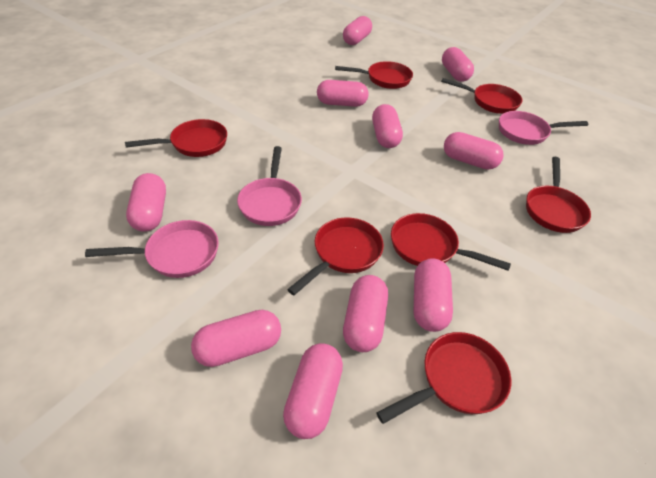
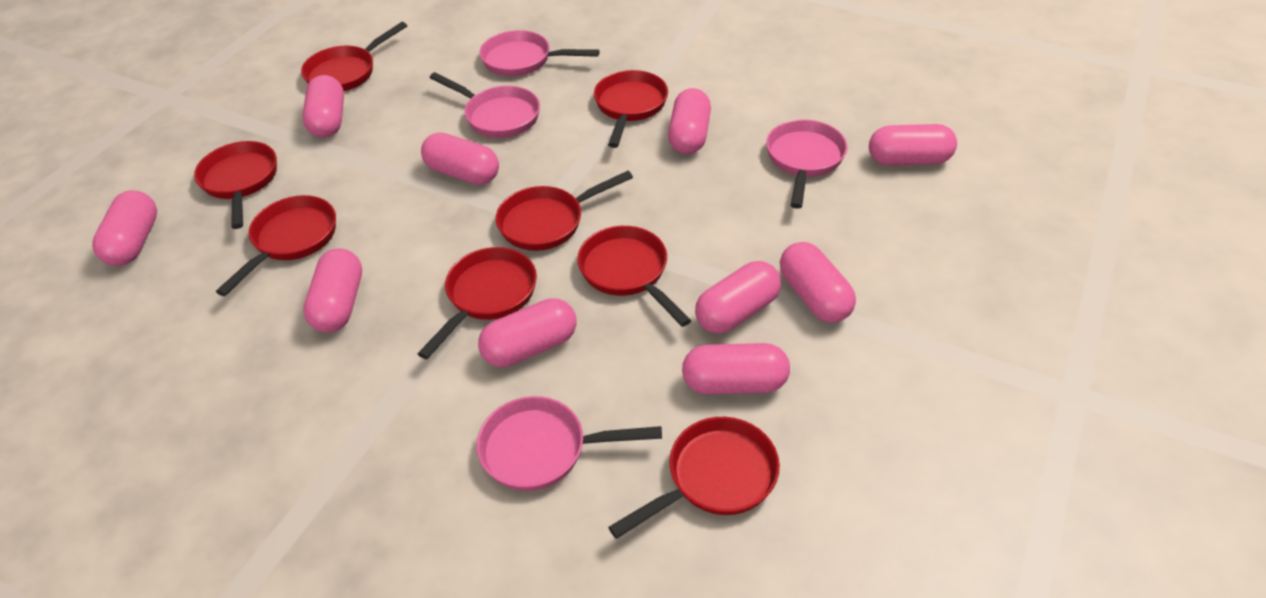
pink pan: [85,220,219,278] [237,146,302,226] [499,111,588,145] = 3 -> [430,72,540,138] [477,396,662,491] [479,30,600,76] [766,119,847,209] = 4
red pan: [125,119,227,157] [287,217,384,295] [335,61,413,89] [377,332,511,424] [391,213,511,271] [441,78,522,114] [526,157,591,233] = 7 -> [194,141,277,229] [216,195,336,296] [301,22,407,92] [418,247,537,359] [496,171,633,251] [577,226,691,327] [594,70,668,148] [608,417,780,539] = 8

